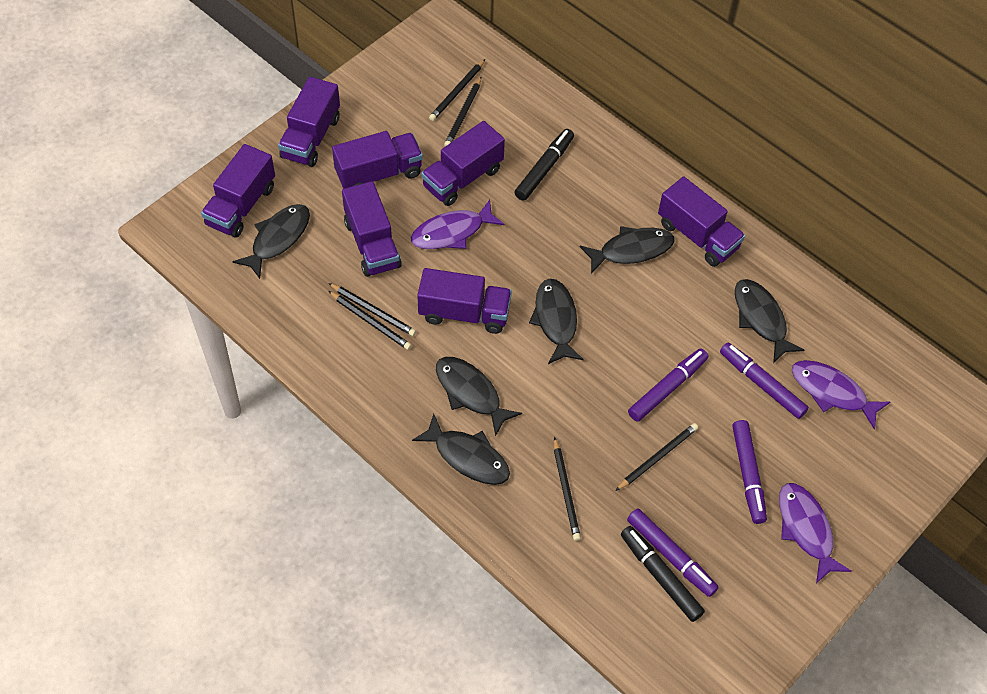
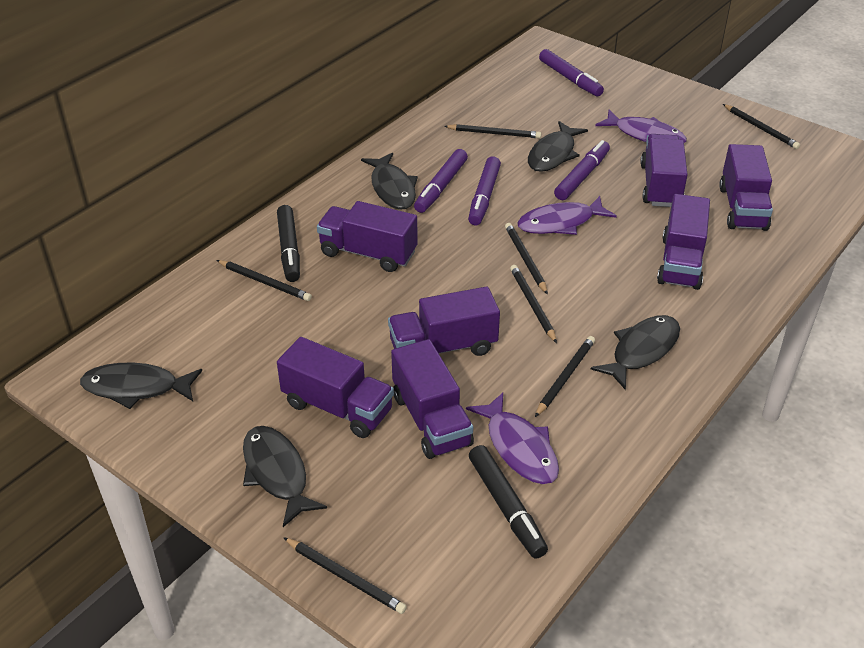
black fish: [232,204,310,279] [412,414,510,485] [436,357,522,436] [529,279,584,364] [580,226,675,274] [735,279,805,363] = 6 -> [80,362,202,409] [243,426,327,527] [361,153,418,209] [528,121,588,172] [591,315,680,390] = 5
black pencil: [328,283,416,336] [328,291,412,350] [429,59,485,121] [444,77,481,146] [554,437,581,541] [615,423,698,491] = 6 -> [216,260,312,301] [283,537,407,614] [444,124,541,138] [505,223,548,295] [510,265,557,343] [535,336,595,417] [723,104,800,149] = 7

